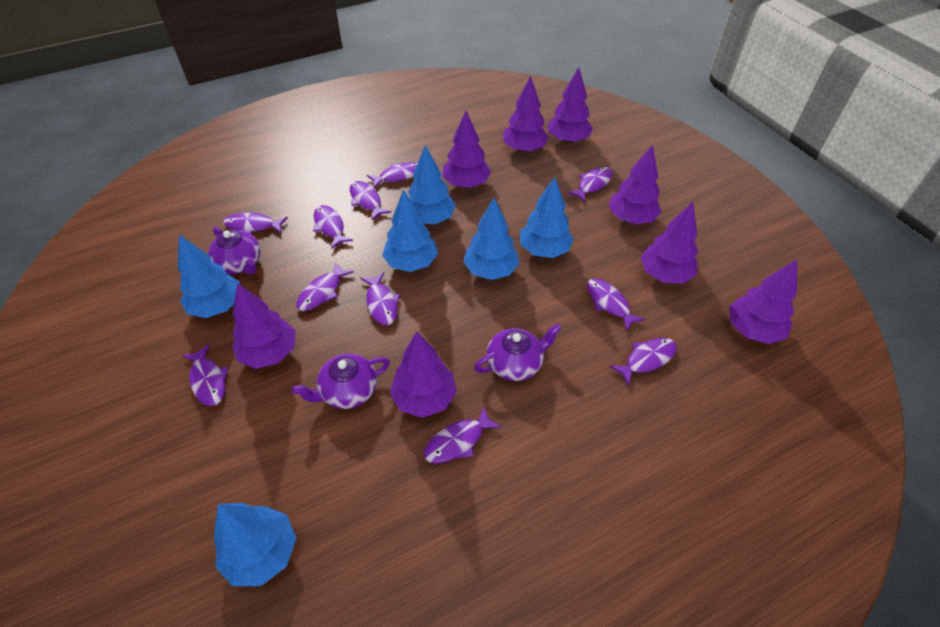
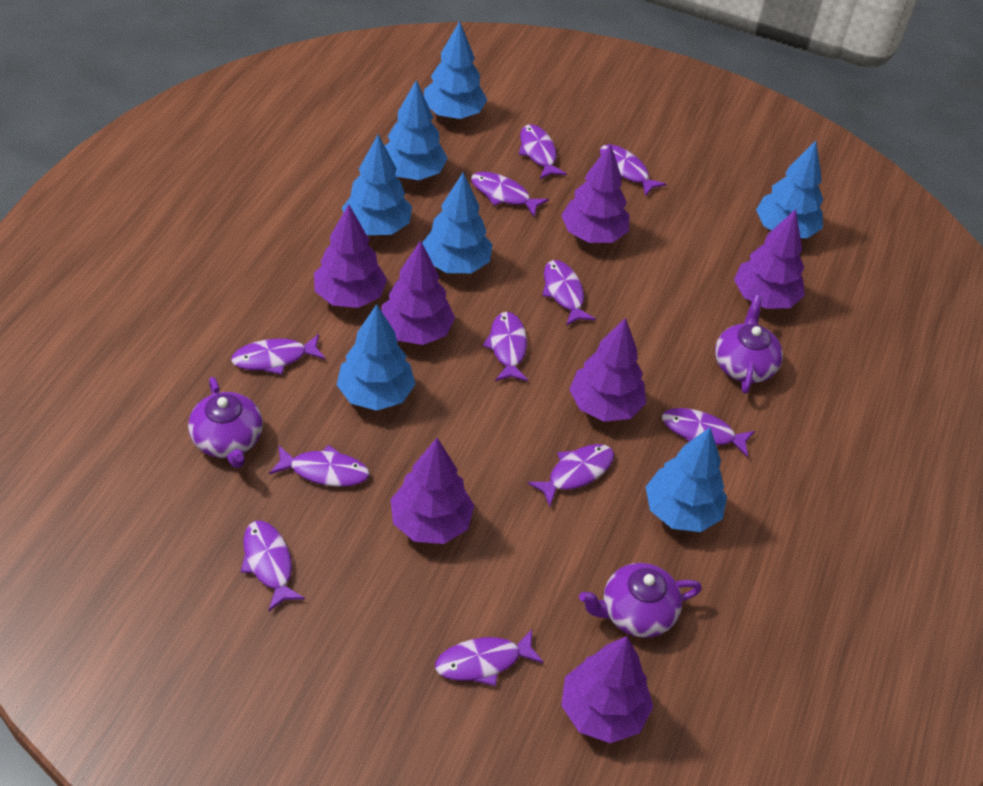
blue tree: [178,234,240,318] [214,503,296,586] [382,190,438,272] [408,145,456,224] [463,198,520,280] [520,177,574,258] = 6 -> [337,304,415,411] [342,134,412,235] [385,80,448,180] [422,172,493,273] [424,21,487,119] [646,428,727,532] [756,141,823,238] = 7
purple tree: [232,283,296,369] [390,332,457,418] [443,111,491,188] [503,76,549,153] [548,68,593,143] [609,144,661,224] [641,202,698,284] [729,259,797,344] = 8 -> [314,204,387,308] [381,240,455,345] [391,438,474,544] [561,143,629,243] [561,636,653,743] [569,317,646,422] [734,209,805,309] = 7

